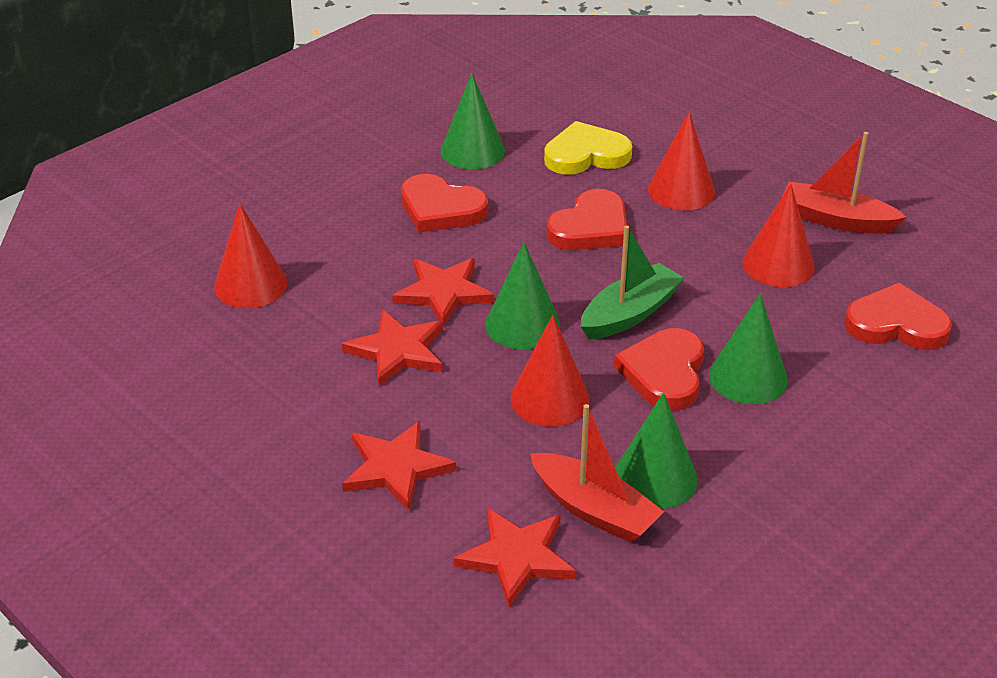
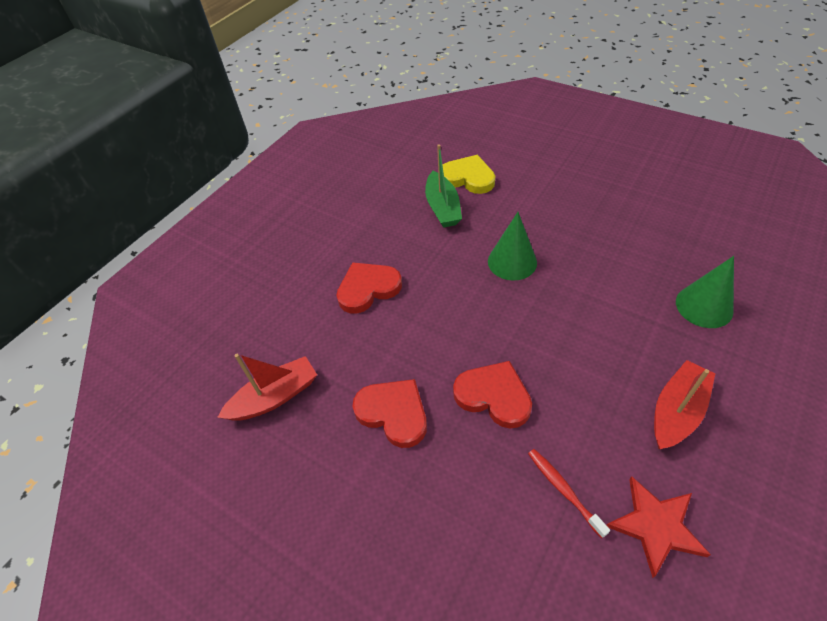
green cone: [441,73,505,169] [485,242,560,349] [615,392,698,509] [709,294,788,404] = 4 -> [488,212,537,281] [676,256,734,328] = 2
red cone: [214,203,287,308] [511,315,590,427] [648,112,715,210] [742,184,815,287] = 4 -> none = 0
red heart: [401,174,488,233] [546,189,627,250] [614,328,704,410] [844,283,952,350] = 4 -> [336,262,402,314] [352,379,427,448] [453,361,532,428] = 3
red star: [342,310,443,386] [342,421,456,511] [392,258,494,326] [454,508,576,607] = 4 -> [607,476,711,578] = 1
red toothbrush: none = 0 -> [528,449,610,538] = 1

